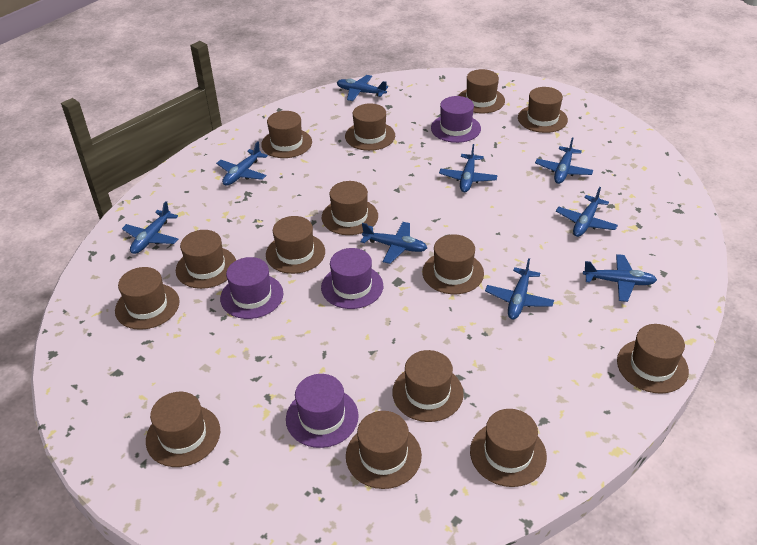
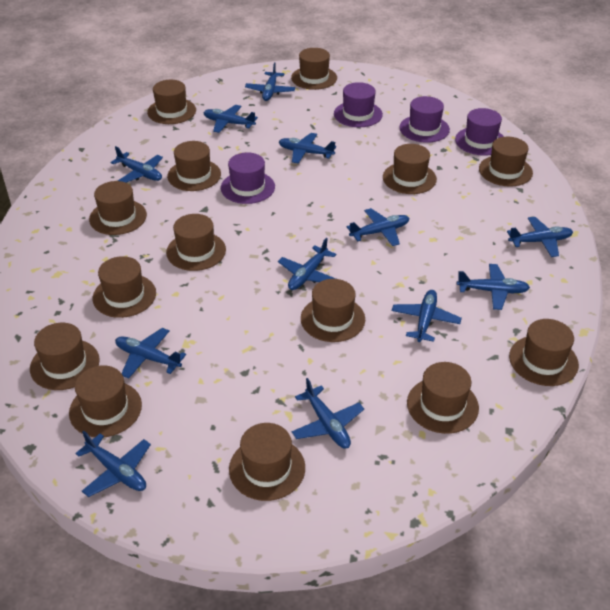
blue plane: [122,201,178,254] [216,141,268,186] [337,75,388,101] [361,222,427,264] [439,144,497,192] [485,258,554,319] [535,137,593,184] [556,187,618,237] [583,254,657,302] = 9 -> [75,431,151,497] [111,146,163,183] [115,328,186,379] [203,105,258,133] [245,62,295,101] [278,238,336,290] [279,133,336,164] [292,378,364,449] [347,208,409,246] [392,290,462,342] [457,264,530,310] [507,217,573,257] = 12

